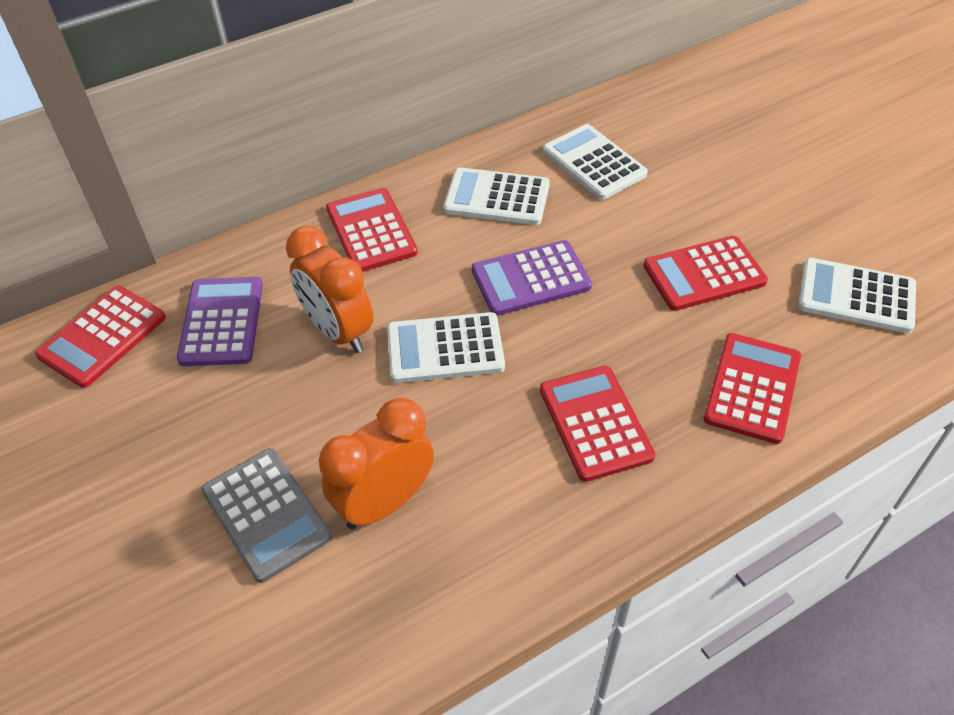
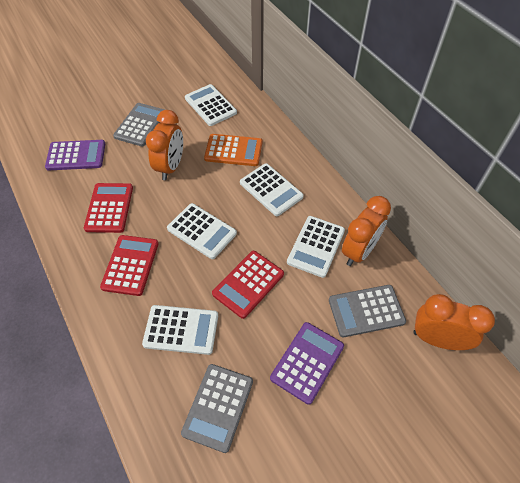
grey calculator: [201,448,332,583] = 1 -> [113,103,165,146] [181,364,253,453] [329,285,406,337] = 3
orange calculator: none = 0 -> [204,134,262,166] = 1
orange clock: [286,226,374,353] [319,398,434,529] = 2 -> [146,110,183,180] [342,196,391,266] [413,294,495,350] = 3
red calculator: [35,286,166,388] [326,188,418,272] [540,366,655,482] [643,236,768,311] [703,333,801,444] = 5 -> [84,183,133,233] [100,235,159,296] [212,251,284,319] = 3
white calculator: [387,312,505,383] [443,167,550,225] [543,124,648,200] [798,258,916,333] = 4 -> [142,305,218,355] [167,203,237,259] [185,84,237,126] [240,163,304,216] [287,216,345,278] = 5

